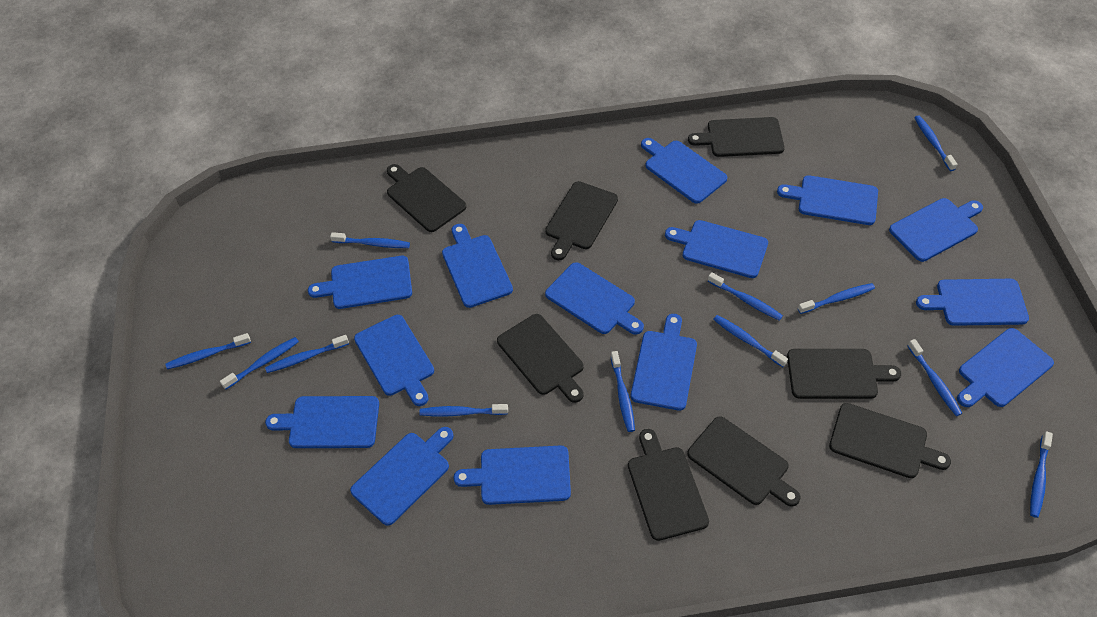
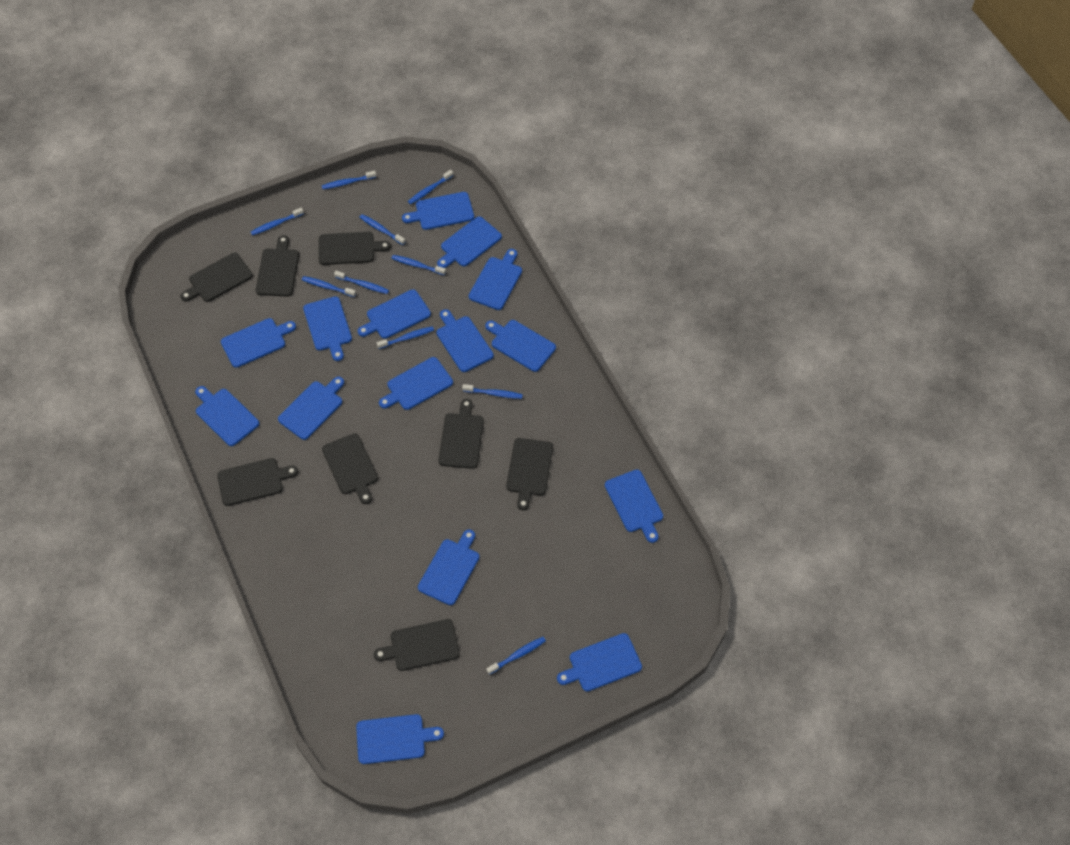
blue cutting board: [265,396,379,448] [308,256,412,309] [350,427,454,526] [354,315,434,406] [442,224,513,308] [454,445,571,505] [545,262,644,335] [631,314,697,411] [641,138,727,204] [665,220,768,278] [777,175,878,225] [889,198,983,262] [916,279,1029,326] [957,328,1054,407] = 14 -> [195,386,259,446] [221,318,296,368] [278,377,344,440] [303,296,352,361] [356,714,444,764] [358,289,431,339] [379,357,453,410] [402,192,474,230] [418,529,480,605] [436,309,494,372] [437,216,502,268] [469,249,522,310] [485,320,556,372] [557,633,642,691] [605,470,663,543] = 15
blue toothbrush: [166,333,251,369] [220,337,299,390] [265,335,349,373] [330,232,410,248] [420,404,508,416] [611,351,635,432] [708,272,783,321] [713,315,788,367] [798,283,875,314] [907,339,963,416] [914,115,957,171] [1030,431,1053,518] = 12 -> [251,208,304,235] [302,276,356,297] [322,171,376,189] [334,271,389,294] [360,214,405,245] [377,326,434,349] [392,255,446,275] [408,170,453,204] [462,384,523,399] [486,637,546,675] = 10

